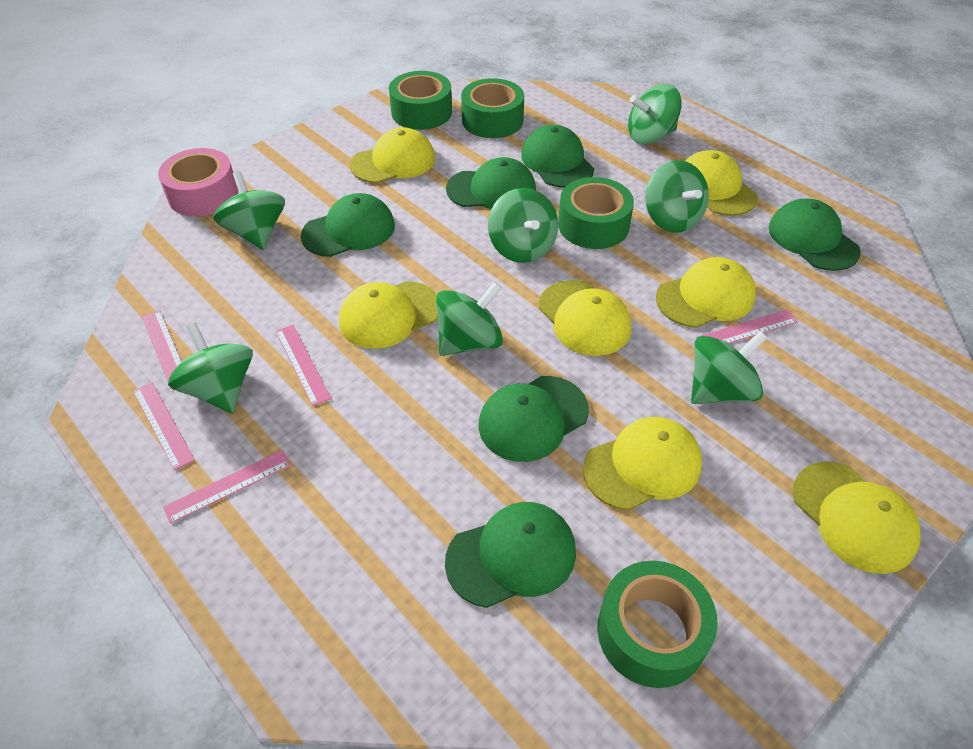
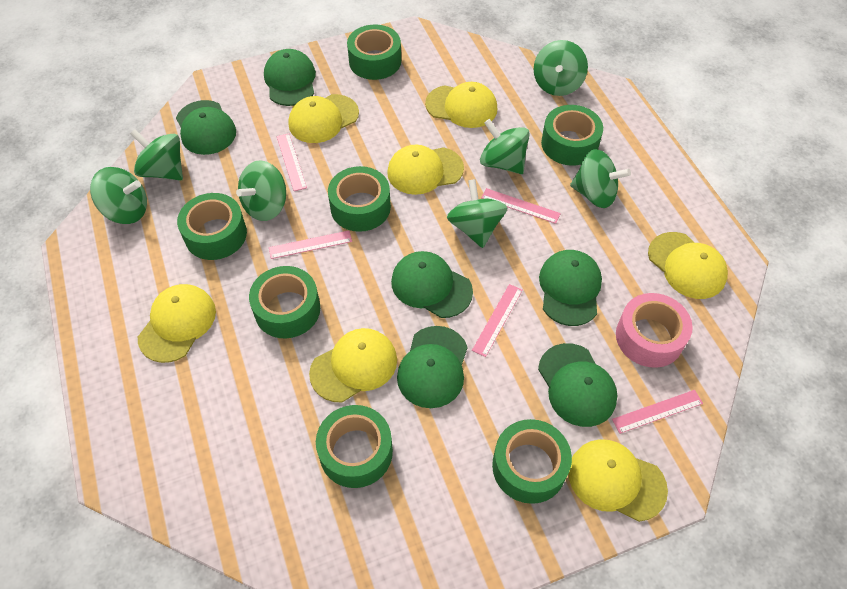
green tape: [389,71,452,130] [461,78,524,138] [558,177,634,249] [597,561,718,688] = 4 -> [177,193,247,260] [249,266,320,338] [316,405,393,488] [328,166,391,232] [347,25,401,80] [492,419,572,504] [541,105,603,166] = 7

